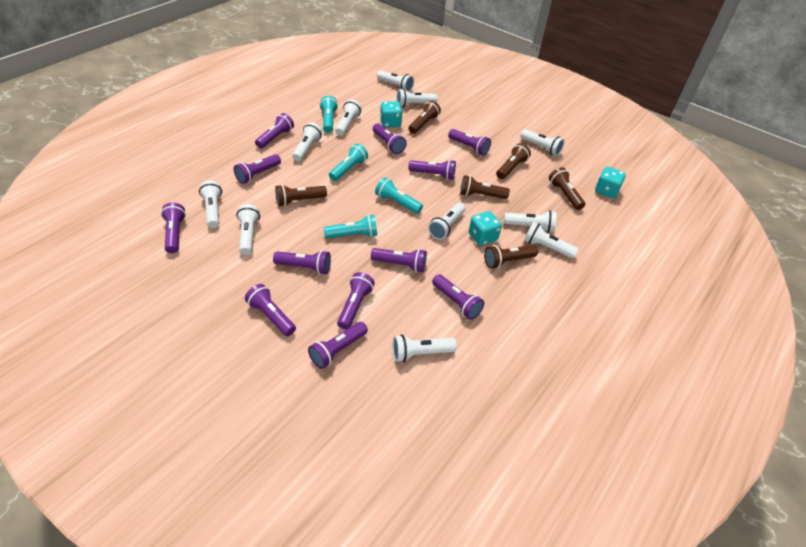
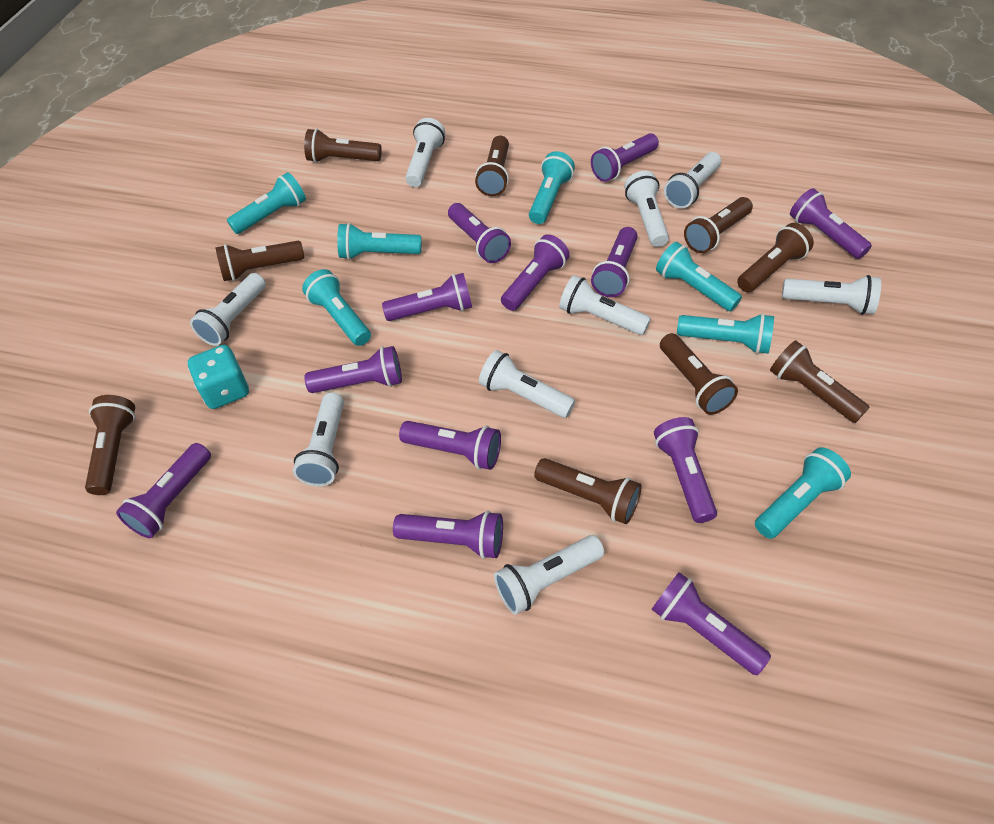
brown flashlight: [275,185,327,207] [409,101,441,134] [460,175,510,199] [484,245,538,269] [496,143,531,179] [549,167,585,210] = 6 -> [85,395,135,495] [215,241,305,281] [304,129,382,163] [475,136,509,196] [534,458,642,524] [660,333,738,415] [684,197,753,253] [737,223,814,292] [770,340,870,423] = 9
turquoise dice: [380,101,402,127] [469,211,502,246] [595,167,626,198] = 3 -> [188,345,249,409] = 1
turquoise flashlight: [319,96,338,133] [324,215,377,239] [329,144,368,181] [375,177,423,214] = 4 -> [227,172,306,234] [302,269,371,346] [337,223,422,260] [529,151,575,224] [656,242,742,311] [677,313,774,354] [755,447,851,539] = 7
white flashlight: [199,180,222,228] [236,204,260,255] [292,122,322,161] [335,99,362,136] [377,70,414,92] [392,335,457,362] [397,89,438,107] [428,203,466,240] [504,210,557,233] [521,129,565,156] [524,222,578,259] = 11 -> [190,273,266,346] [293,393,344,486] [405,118,445,187] [479,350,575,418] [494,535,604,615] [559,275,651,335] [624,171,669,247] [664,152,721,209] [782,275,881,315] = 9

